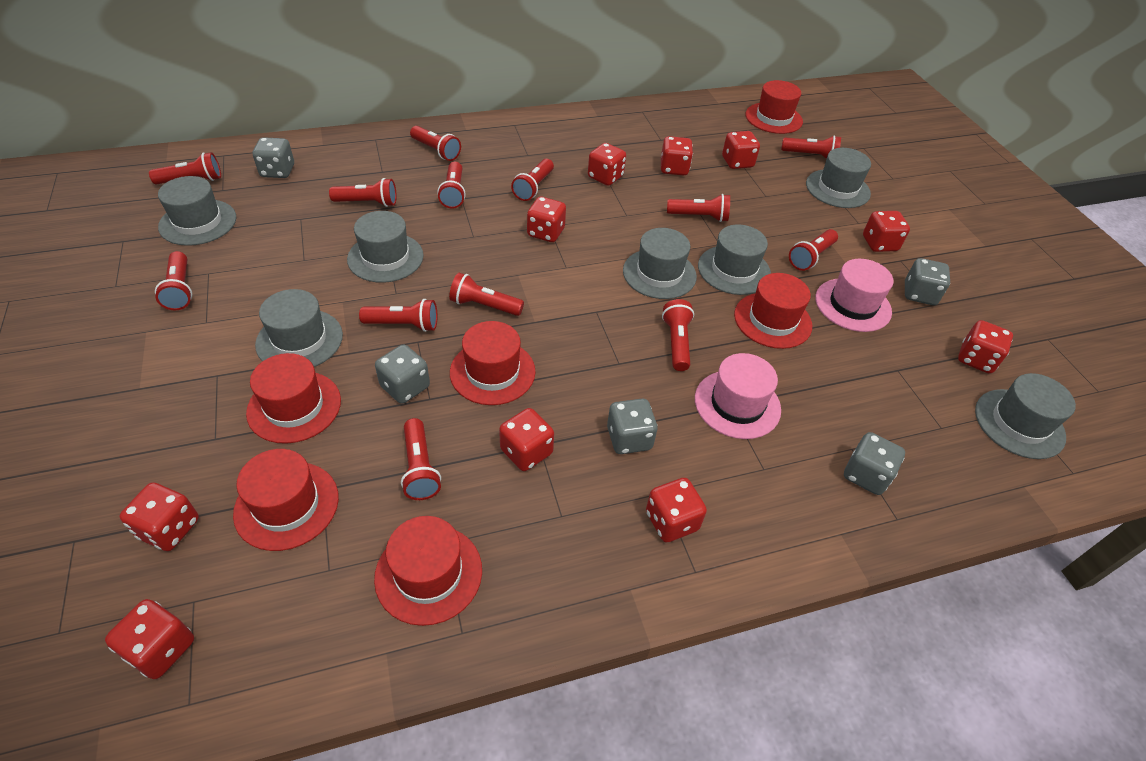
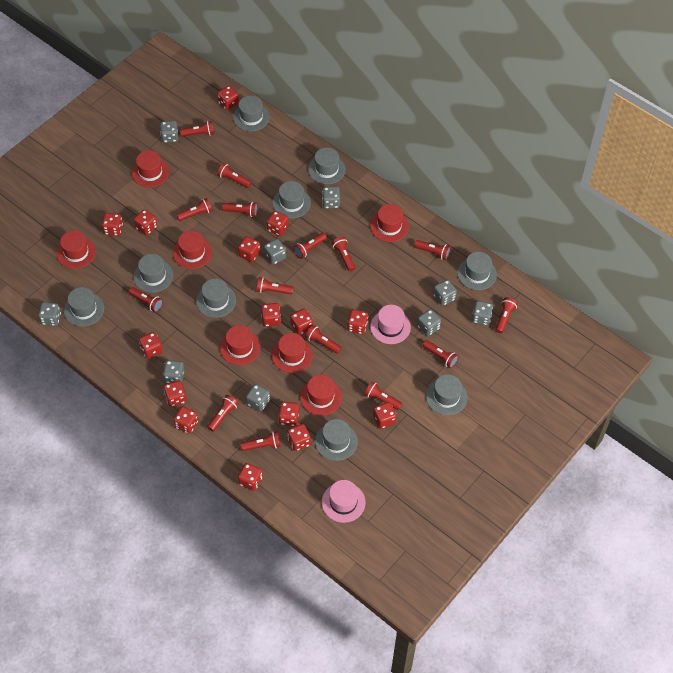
grey dice: [253,137,294,178] [375,344,430,404] [607,399,658,454] [844,432,905,495] [905,258,950,305] = 5 -> [38,302,61,326] [160,121,178,143] [163,360,185,383] [246,384,270,411] [264,239,286,265] [322,186,340,209] [417,309,441,336] [433,280,457,306] [472,301,493,325] = 9
grey hat: [158,176,236,246] [255,289,343,367] [347,211,424,283] [623,228,697,299] [698,224,771,295] [806,148,871,208] [975,373,1076,459] = 7 -> [64,287,104,327] [133,254,173,293] [196,279,236,318] [233,96,270,131] [273,181,311,218] [308,148,346,184] [315,419,358,461] [426,374,468,415] [457,252,497,290] = 9
red dice: [105,599,194,679] [119,482,199,551] [499,408,554,471] [527,197,566,242] [588,143,626,186] [646,478,707,543] [661,136,693,176] [722,131,760,169] [863,211,910,252] [958,320,1013,374] = 10 -> [102,213,123,236] [134,209,157,235] [139,332,163,359] [164,381,186,407] [174,406,198,434] [218,86,239,110] [238,236,260,262] [238,463,262,491] [261,303,281,327] [267,211,289,236] [278,402,299,426] [287,424,311,451] [290,309,313,335] [347,309,368,334] [373,402,397,429] = 15
red flashlight: [149,152,221,185] [155,251,192,310] [329,178,397,207] [359,299,437,332] [401,418,441,500] [410,126,461,161] [437,162,466,209] [449,273,524,316] [511,159,554,201] [662,299,694,371] [667,194,730,222] [781,135,841,159] [789,229,838,271] = 13 -> [129,287,163,312] [176,198,212,221] [180,121,214,137] [207,395,239,432] [217,163,252,188] [222,202,258,217] [241,431,280,451] [256,277,293,294] [293,233,327,259] [305,325,342,354] [332,237,355,272] [364,382,402,410] [414,240,451,260] [423,340,459,368] [495,297,518,333] = 15
red hat: [233,449,339,551] [246,353,341,444] [374,516,482,626] [450,321,536,405] [734,273,812,349] [745,80,803,134] = 6 -> [57,230,96,269] [132,150,169,187] [173,231,212,269] [220,325,261,365] [272,333,313,373] [300,375,342,416] [370,204,409,242] = 7

